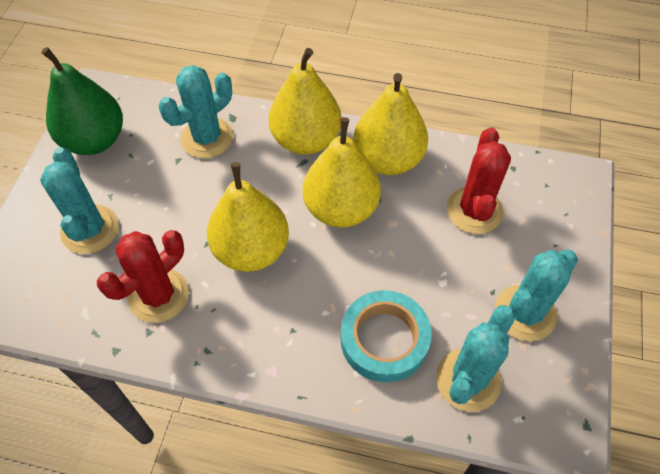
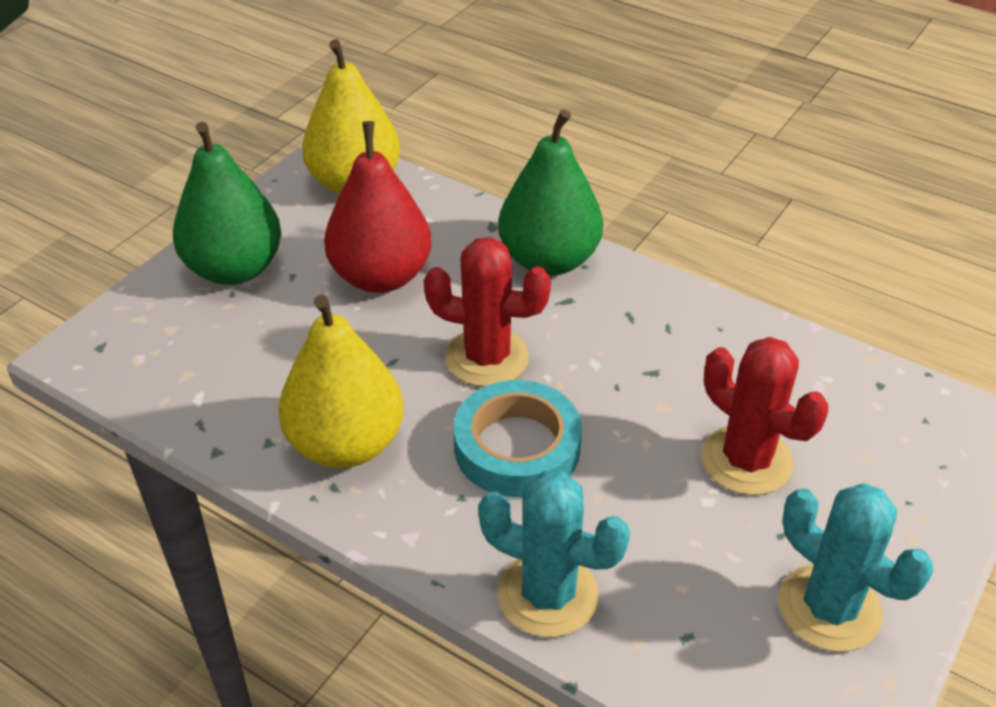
green pear: [41,47,123,155] = 1 -> [173,122,281,285] [498,109,603,276] = 2
red pear: none = 0 -> [324,121,432,293] = 1
turquoise cactus: [40,147,119,254] [159,65,233,158] [436,305,516,412] [495,250,578,341] = 4 -> [478,471,630,637] [779,483,933,652] = 2
yellow pear: [207,162,289,272] [268,48,342,154] [303,117,381,228] [353,73,428,175] = 4 -> [278,295,404,468] [302,39,400,194] = 2

